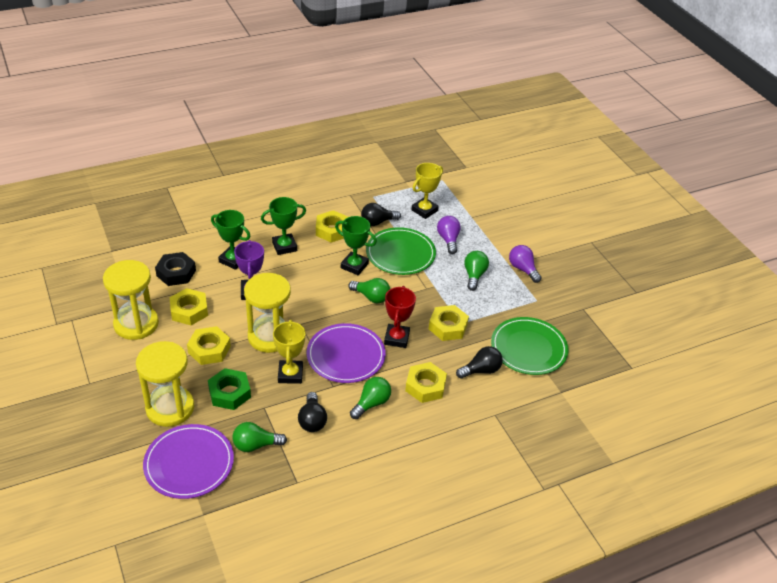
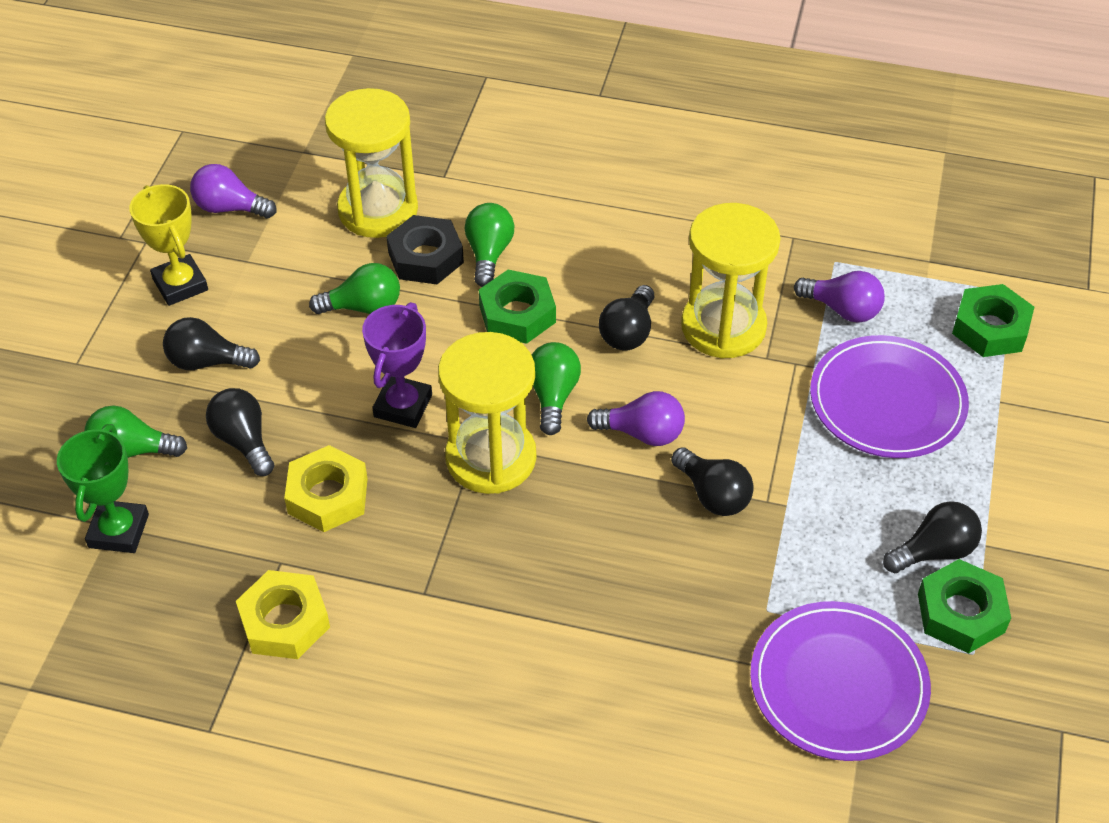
black light bulb: [298,392,327,432] [361,203,401,226] [456,346,503,379] = 3 -> [163,317,260,370] [206,388,274,476] [599,285,654,350] [671,447,754,516] [883,501,982,573] = 5
green nut: [208,368,251,410] = 1 -> [479,270,556,344] [918,559,1011,653] [952,284,1034,357] = 3
green plate: [366,227,436,275] [491,317,568,375] = 2 -> none = 0
green trophy: [211,210,250,270] [261,197,306,255] [335,216,377,275] = 3 -> [57,424,149,553] = 1
purple light bulb: [437,216,461,254] [509,245,542,283] = 2 -> [190,164,277,218] [587,391,685,446] [794,271,885,323] = 3
red trophy: [384,286,416,348] = 1 -> none = 0
yellow nut: [170,288,208,325] [187,326,231,365] [316,210,348,242] [405,362,447,403] [429,305,469,341] = 5 -> [236,570,330,659] [284,445,368,532] = 2
yellow trophy: [273,320,305,384] [411,163,443,219] = 2 -> [129,184,208,306] = 1

